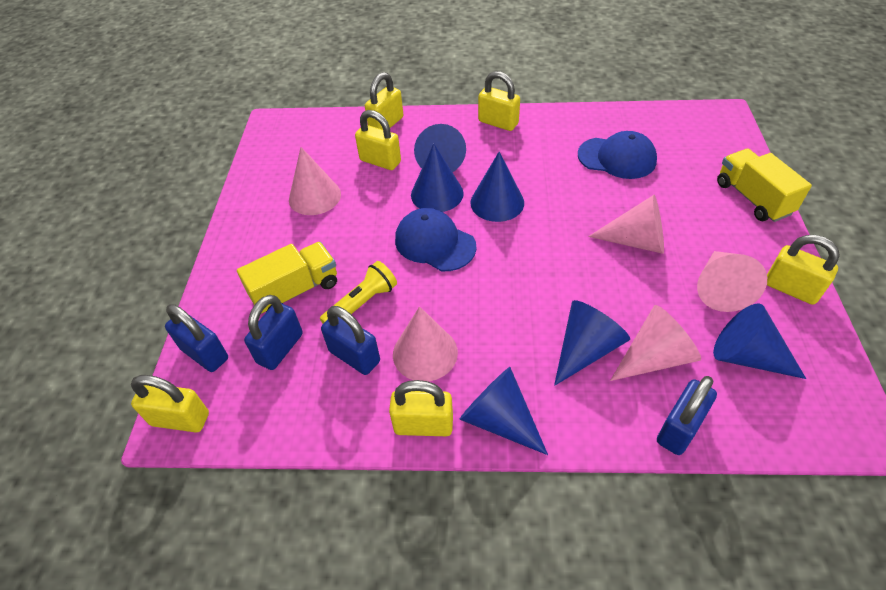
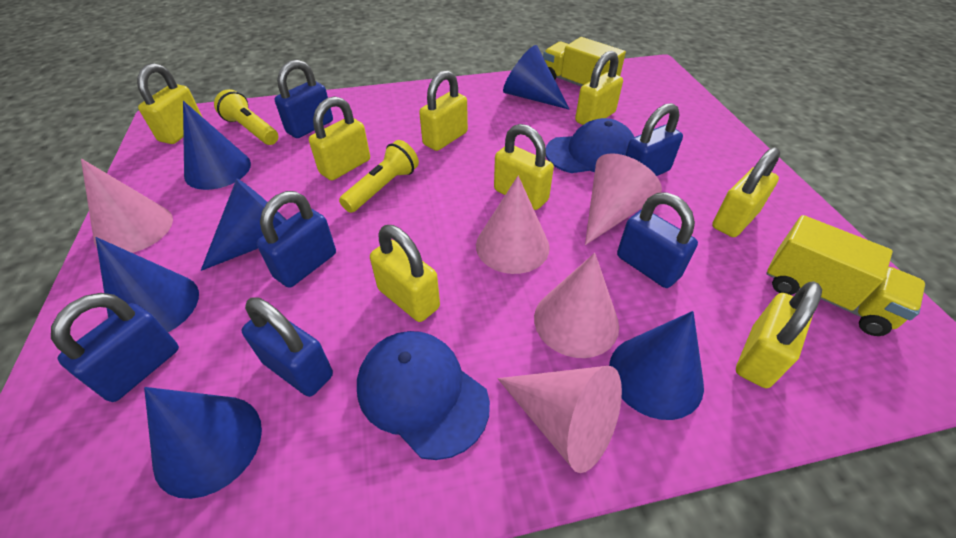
blue padlock: [165,304,228,372] [244,295,303,370] [321,306,380,375] [657,376,717,455] = 4 -> [51,293,179,402] [242,297,333,397] [257,191,336,288] [275,59,333,138] [617,192,698,288] [625,103,683,176] = 6
yellow flashlight: [320,261,397,324] = 1 -> [214,89,278,145] [339,140,419,213] = 2
yellow padlock: [131,375,209,432] [355,110,401,170] [365,72,403,130] [389,380,453,436] [478,71,520,131] [767,235,840,305] = 6 -> [137,63,202,144] [309,96,370,180] [370,225,440,322] [419,70,468,151] [494,124,554,210] [575,51,623,125] [712,147,780,237] [736,281,822,388] = 8

